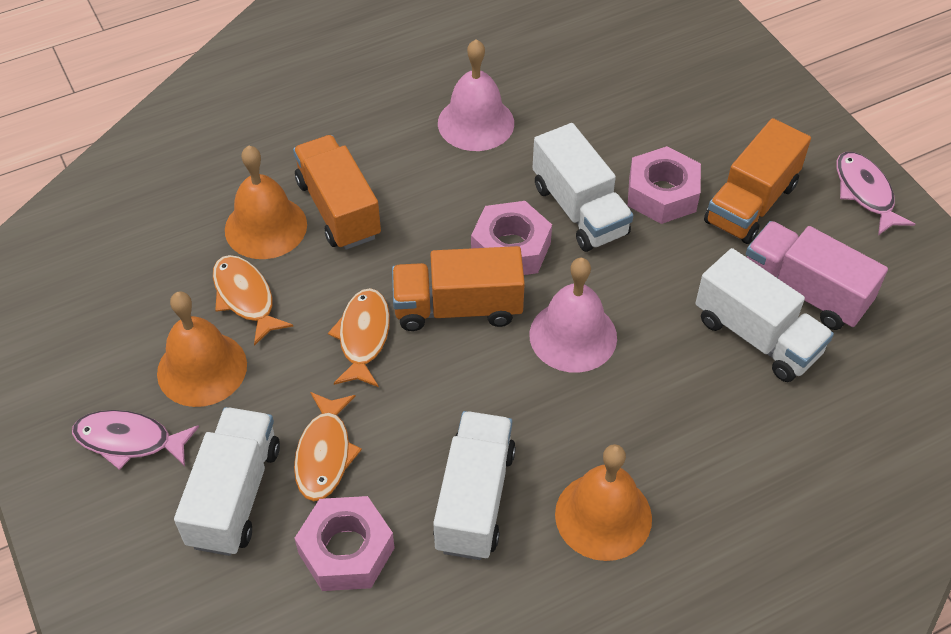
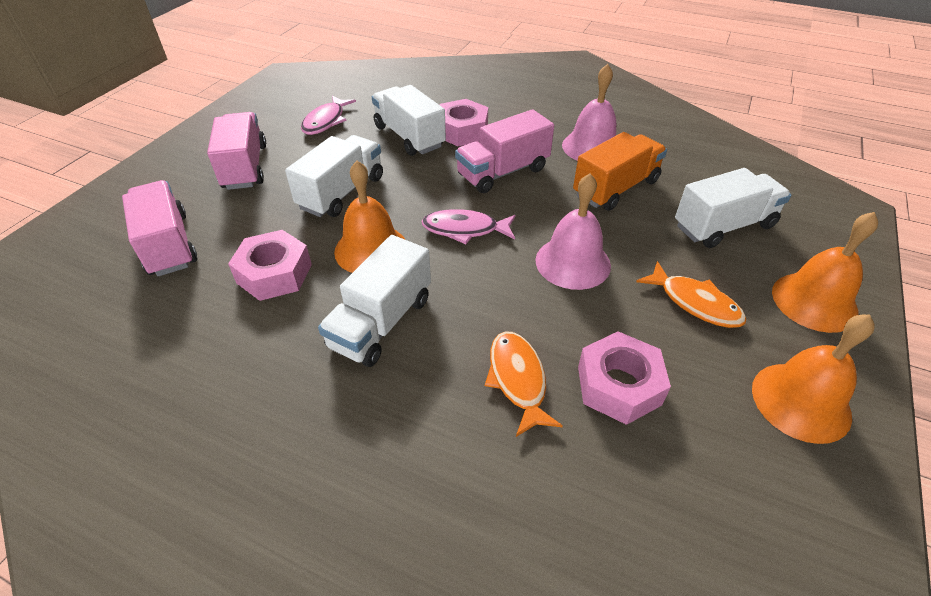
orange fish: [213,255,293,346] [294,392,362,501] [328,288,390,387] = 3 -> [485,331,563,437] [636,261,746,328] = 2
orange truck: [293,135,381,250] [392,246,525,331] [704,118,811,244] = 3 -> [573,132,667,211] = 1
pink truck: [746,221,888,330] = 1 -> [122,180,197,276] [207,112,266,190] [455,109,554,193] = 3

